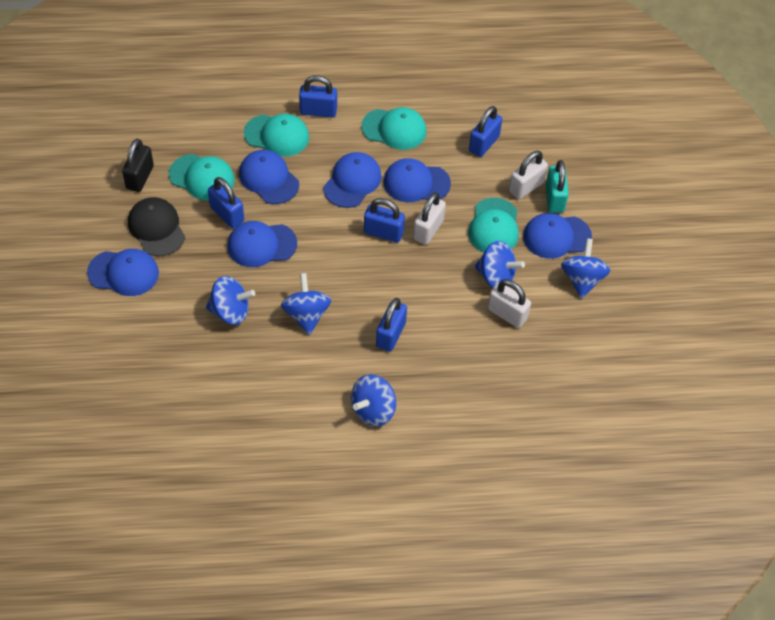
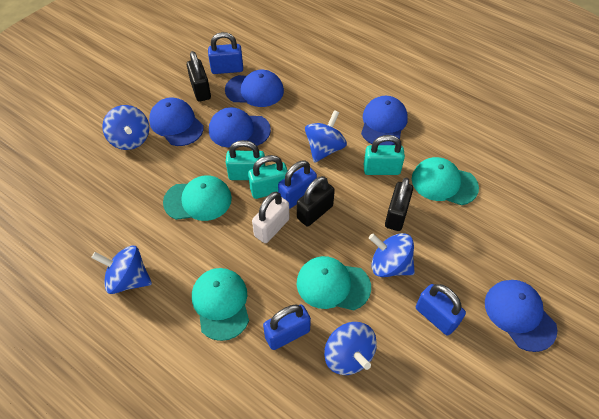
black cap: [128,197,185,256] = 1 -> none = 0
black padlock: [122,139,154,192] = 1 -> [187,51,211,102] [297,176,335,226] [385,178,413,231] = 3
blue cap: [87,249,159,296] [227,221,297,267] [239,150,299,204] [323,152,382,208] [383,158,451,202] [523,213,592,259] = 6 -> [149,97,204,146] [209,107,271,148] [225,70,284,107] [361,96,408,145] [485,280,557,352] = 5
blue padlock: [208,177,244,228] [299,75,337,118] [364,198,405,243] [376,298,407,352] [469,106,502,157] = 5 -> [208,32,243,74] [263,304,311,350] [278,160,317,209] [416,284,466,336] = 4
turquoise padlock: [545,160,569,213] = 1 -> [226,140,265,180] [248,155,288,199] [364,135,405,175] = 3
white padlock: [413,192,446,245] [488,279,531,328] [509,151,548,199] = 3 -> [252,192,290,243] = 1

